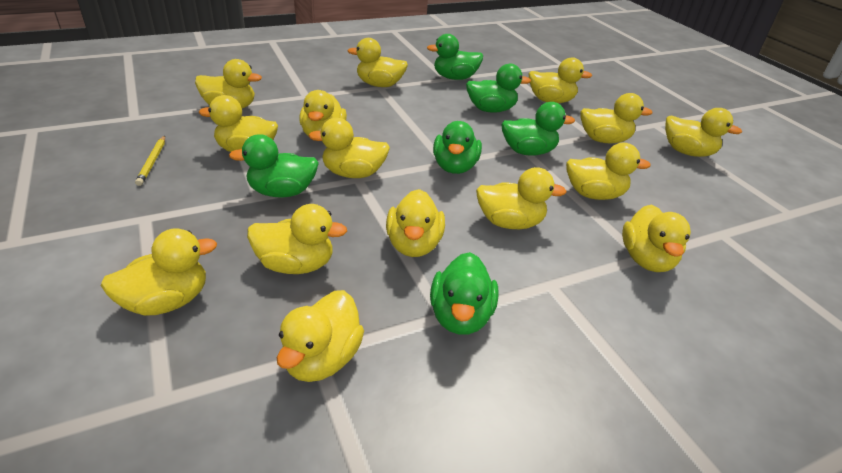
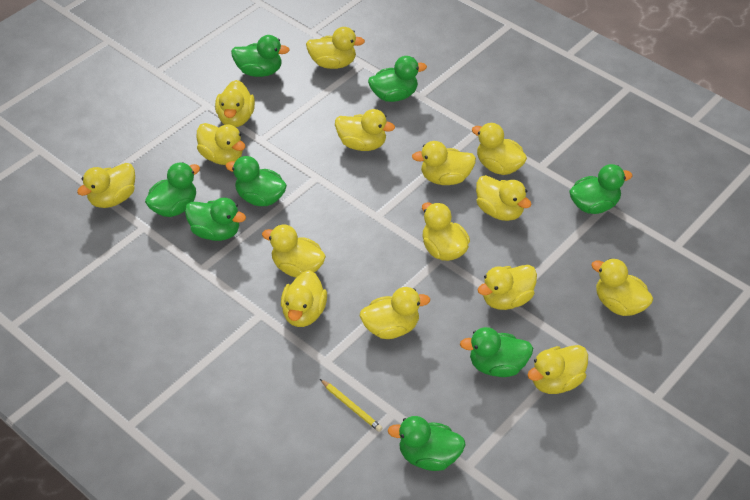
green duck: [229,134,319,198] [427,34,483,80] [430,252,499,335] [433,121,482,174] [466,64,531,113] [502,102,575,156] = 6 -> [145,162,200,217] [185,198,246,241] [225,156,287,206] [231,35,290,77] [368,56,427,102] [388,416,466,471] [460,327,533,377] [569,164,632,214] = 8

